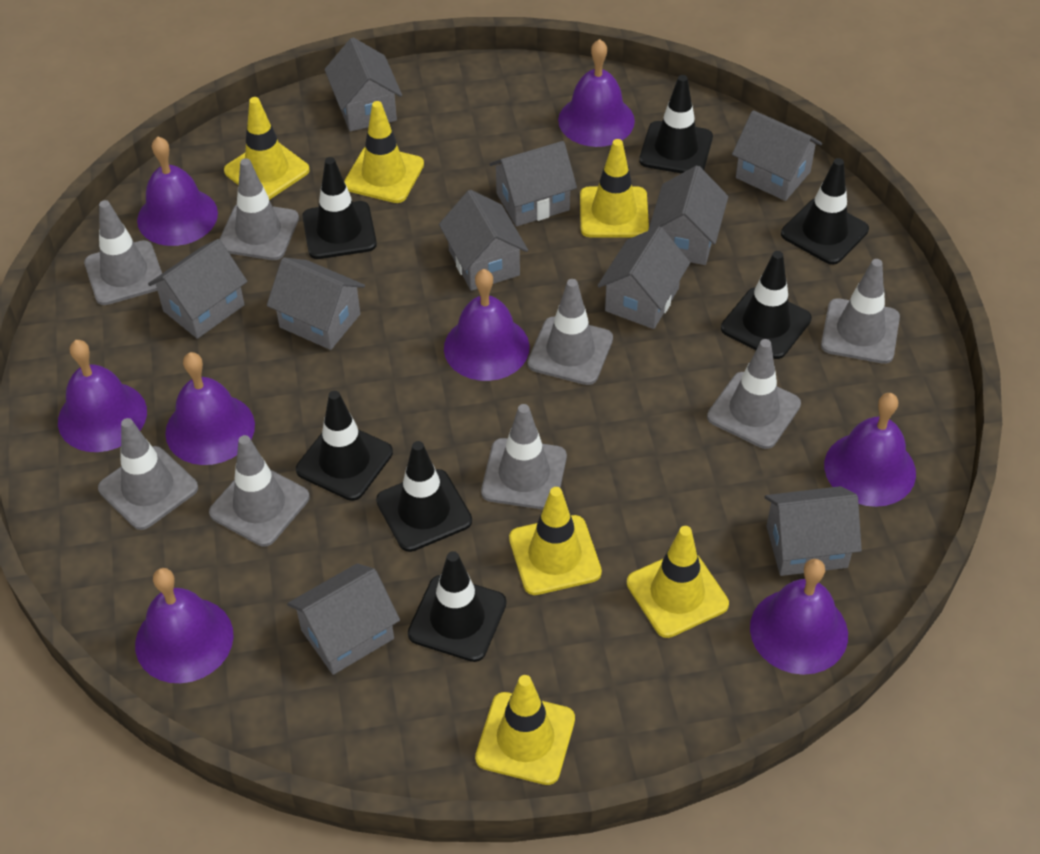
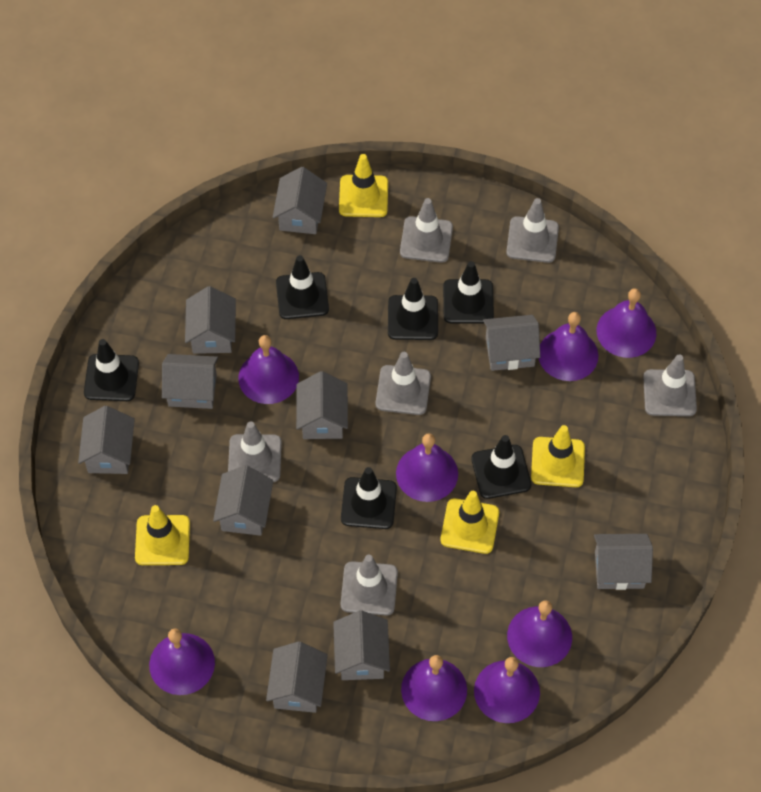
black traffic cone: [296,391,393,501] [302,157,377,259] [376,441,472,552] [408,551,507,662] [639,75,713,174] [721,251,812,359] [781,158,869,265] = 7 -> [84,339,139,401] [276,255,329,319] [341,467,397,529] [388,278,438,340] [443,261,494,324] [471,435,531,499] = 6
grey traffic cone: [84,200,162,305] [98,418,198,530] [209,435,310,547] [219,158,299,260] [481,404,567,510] [528,279,613,385] [707,339,801,449] [821,259,900,364] = 8 -> [228,421,282,482] [341,555,398,616] [376,352,431,415] [400,198,453,263] [506,198,559,263] [643,354,697,416] = 6
yellow traffic cone: [224,97,310,200] [344,101,424,203] [475,675,575,785] [509,487,602,595] [580,139,649,238] [627,526,729,638] = 6 -> [135,505,190,565] [339,154,388,217] [440,491,499,554] [531,425,585,487] = 4

